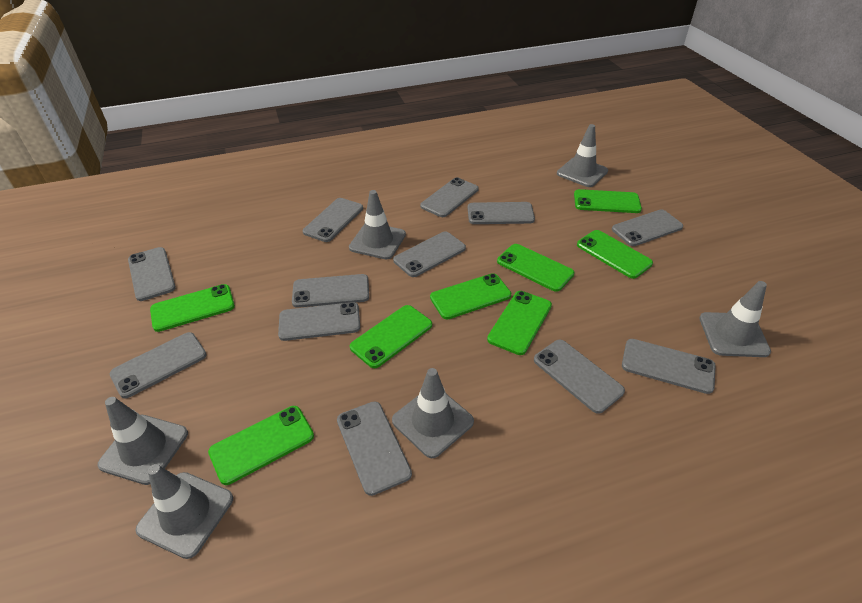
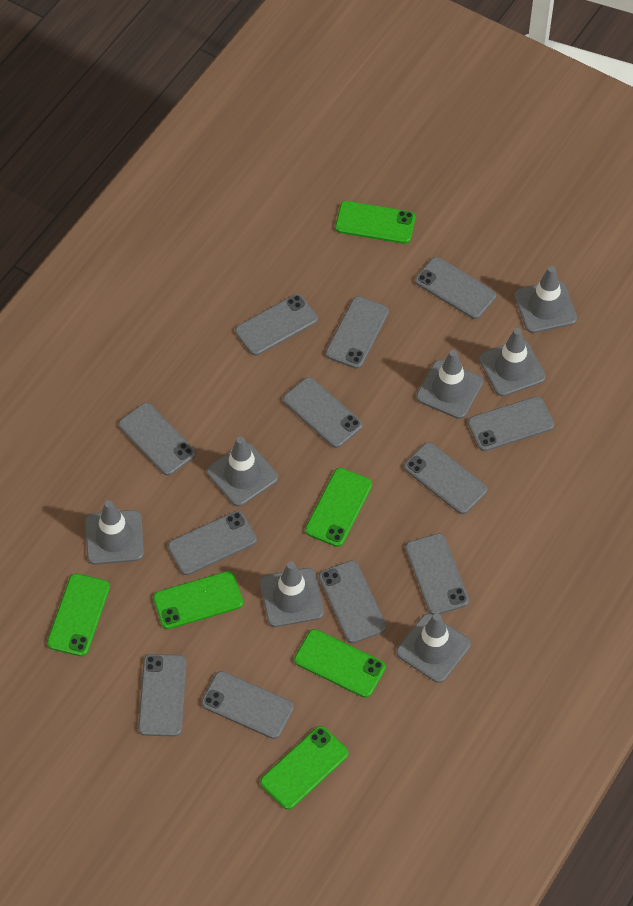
green phone: [150,284,235,332] [208,406,314,485] [350,305,432,368] [430,273,511,319] [487,291,552,355] [497,244,574,292] [574,189,642,213] [577,230,653,279] = 8 -> [47,574,110,656] [153,571,243,629] [260,726,349,810] [294,629,386,698] [305,468,372,547] [335,201,415,244] = 6
grey traffic cone: [97,397,188,485] [135,464,233,559] [349,190,406,259] [392,368,474,458] [557,124,608,187] [699,281,771,357] = 6 -> [85,500,144,565] [207,436,278,506] [260,562,324,627] [397,613,471,683] [416,350,483,419] [479,328,546,396] [514,266,577,333] = 7

